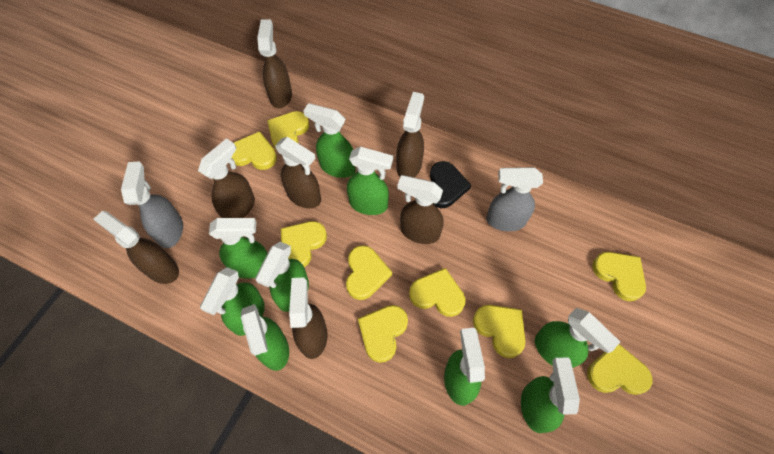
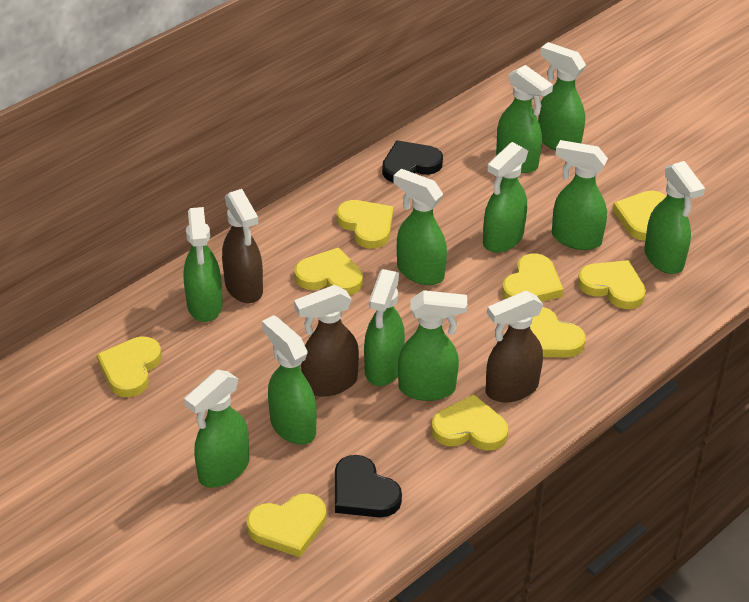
black heart: [430,161,471,208] = 1 -> [335,455,402,517] [382,140,443,183] = 2
brown spray bottle: [93,211,179,284] [198,138,255,218] [257,19,292,109] [275,137,321,208] [289,278,328,359] [396,92,424,178] [397,175,444,244] = 7 -> [222,189,263,303] [294,285,359,397] [486,291,543,402] = 3
green spray bottle: [200,267,265,336] [209,218,268,279] [241,304,289,371] [255,242,309,312] [303,103,356,178] [347,147,393,215] [444,328,485,406] [521,357,580,433] [535,308,620,368] = 9 -> [184,207,222,322] [184,370,249,488] [262,315,317,445] [364,269,405,386] [393,169,447,285] [398,290,467,401] [483,142,528,253] [496,65,553,173] [538,42,586,151] [552,140,608,250] [644,161,705,274] = 11
grey spray bottle: [121,162,183,248] [486,167,543,231] = 2 -> none = 0

